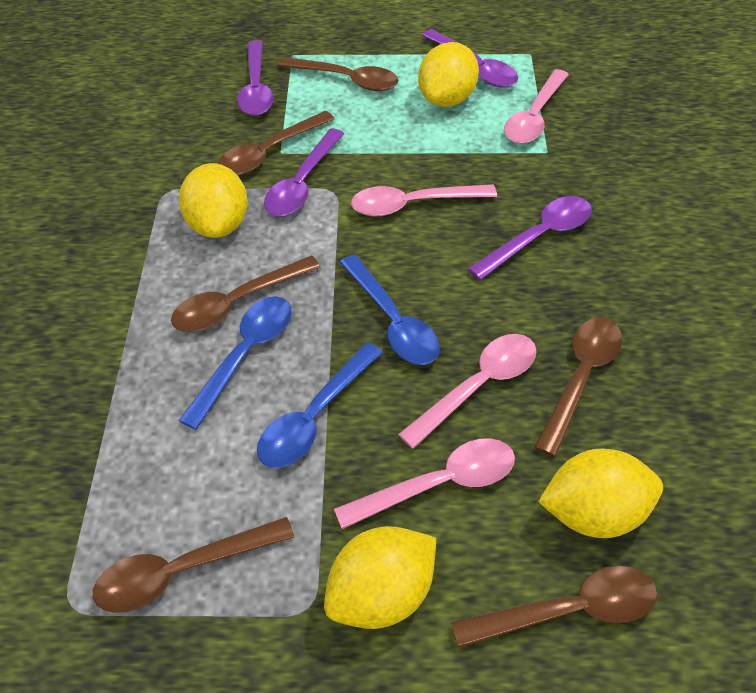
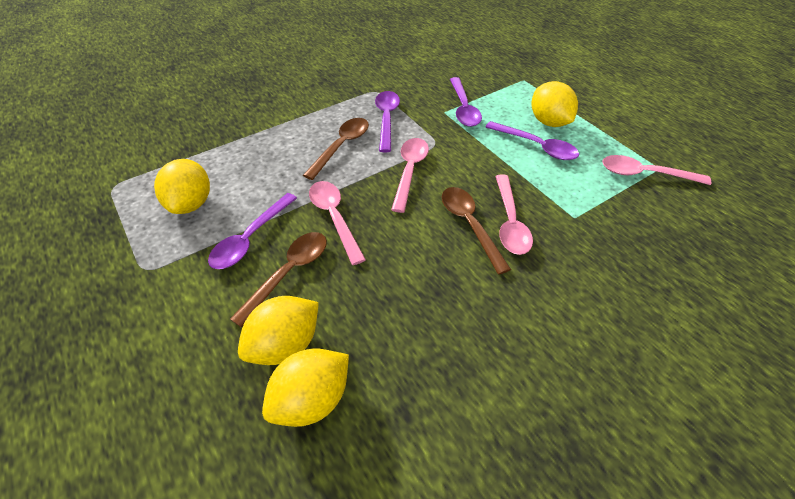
blue spoon: [179,296,292,430] [257,342,383,468] [340,254,440,365] = 3 -> none = 0
brown spoon: [93,517,295,613] [171,255,321,332] [217,111,335,175] [277,57,398,91] [451,566,658,648] [534,317,622,457] = 6 -> [230,232,327,327] [303,118,369,180] [442,187,511,275] = 3

